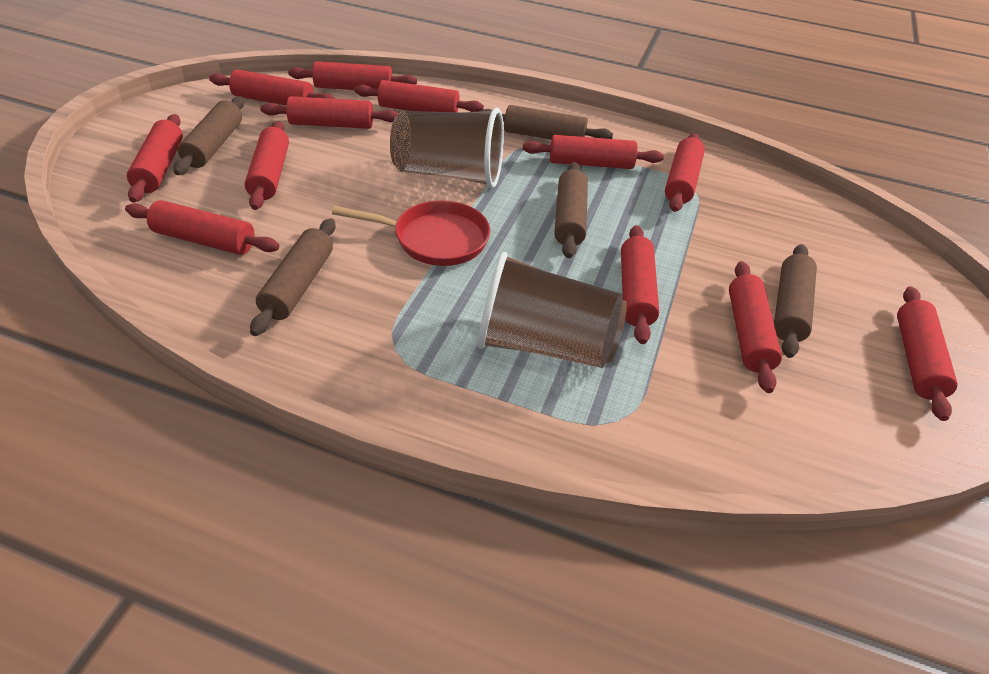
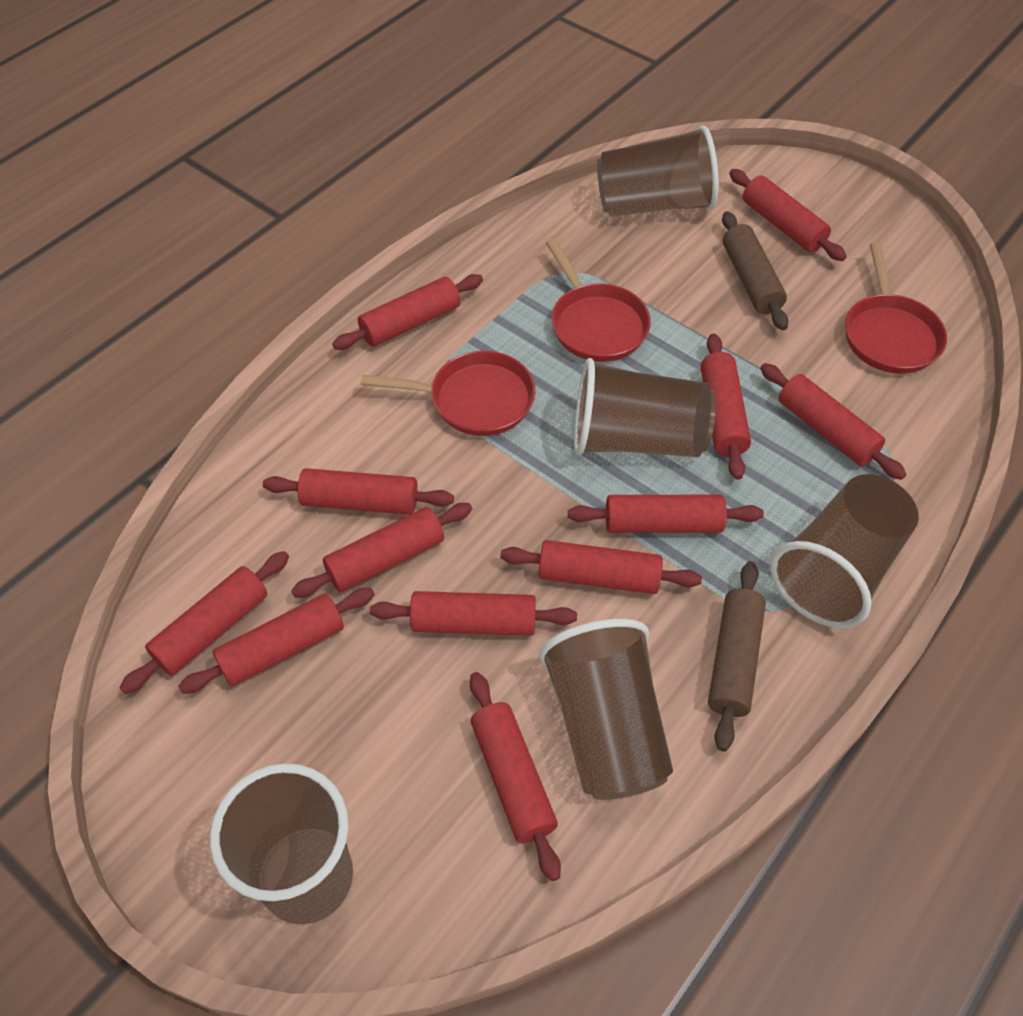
brown cup: [390,108,504,188] [477,252,627,368] = 2 -> [210,763,353,924] [539,619,673,800] [574,358,716,457] [597,125,719,217] [770,474,919,628] = 5
brown rolling pin: [174,97,244,175] [250,218,335,336] [481,105,613,140] [554,162,588,258] [774,244,817,358] = 5 -> [708,561,766,751] [722,211,788,330] = 2
red pan: [332,200,490,266] = 1 -> [361,351,535,436] [546,239,651,362] [845,242,947,374] = 3

